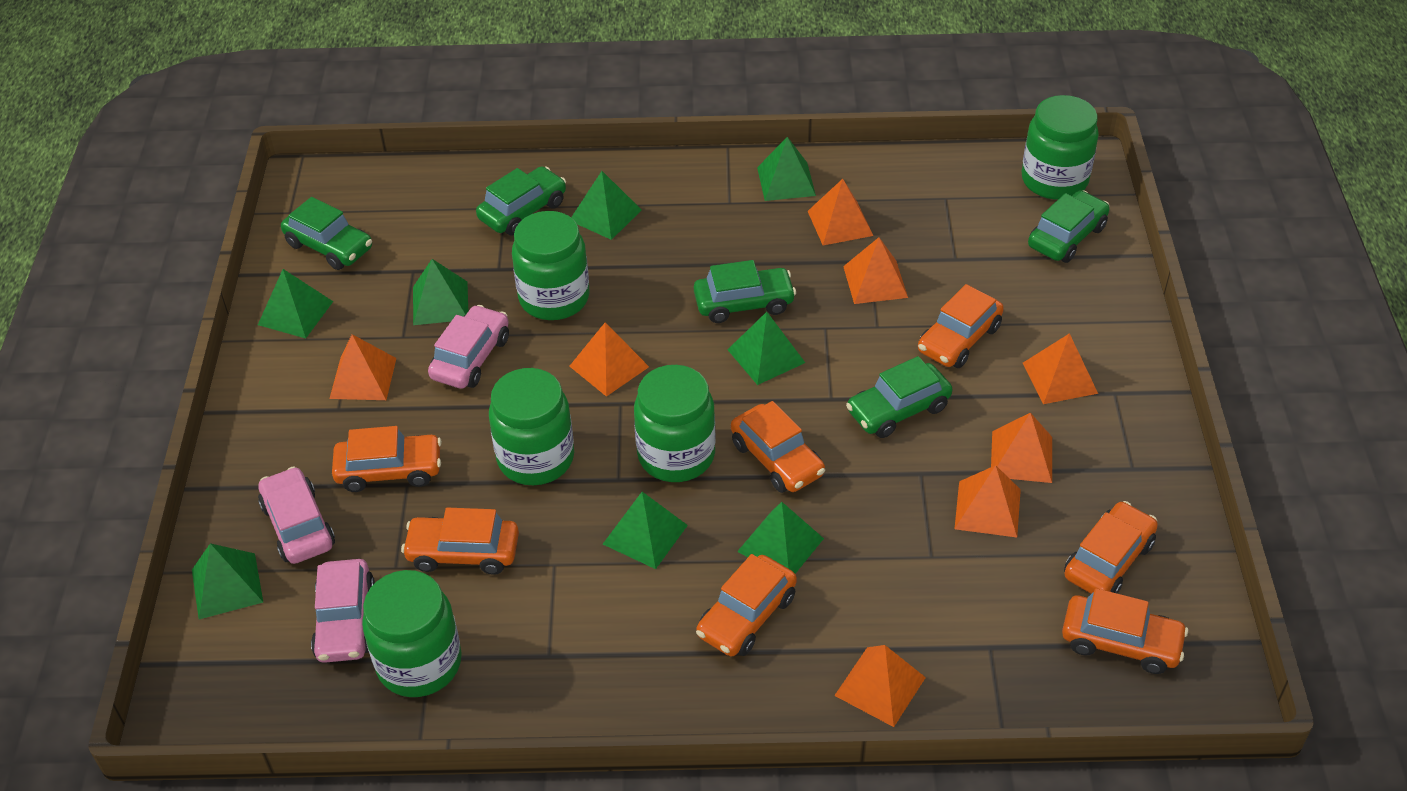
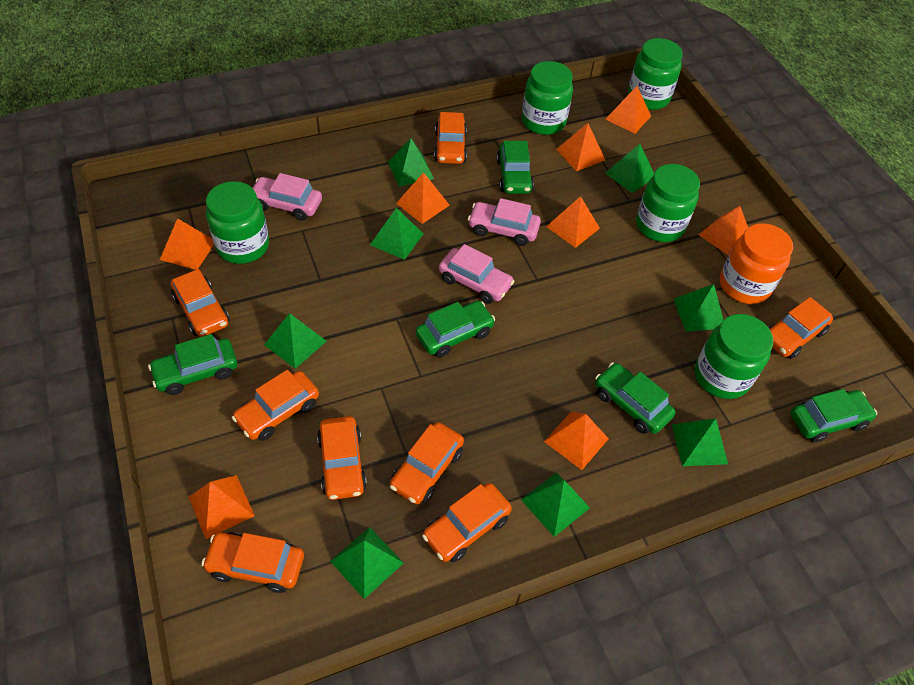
orange car: [332,426,442,492] [401,508,519,575] [696,554,797,656] [731,401,825,493] [918,284,1004,368] [1062,588,1188,674] [1064,501,1158,594] = 7 -> [171,269,230,337] [201,532,304,593] [232,370,319,441] [317,416,367,500] [390,422,464,504] [422,483,512,562] [434,112,467,164] [768,297,833,359] = 8
orange jar: none = 0 -> [720,223,793,304] = 1

